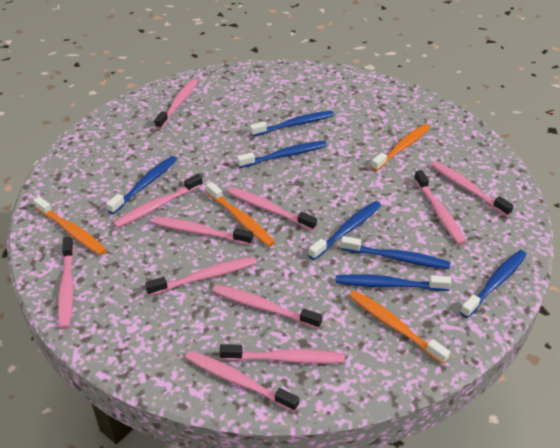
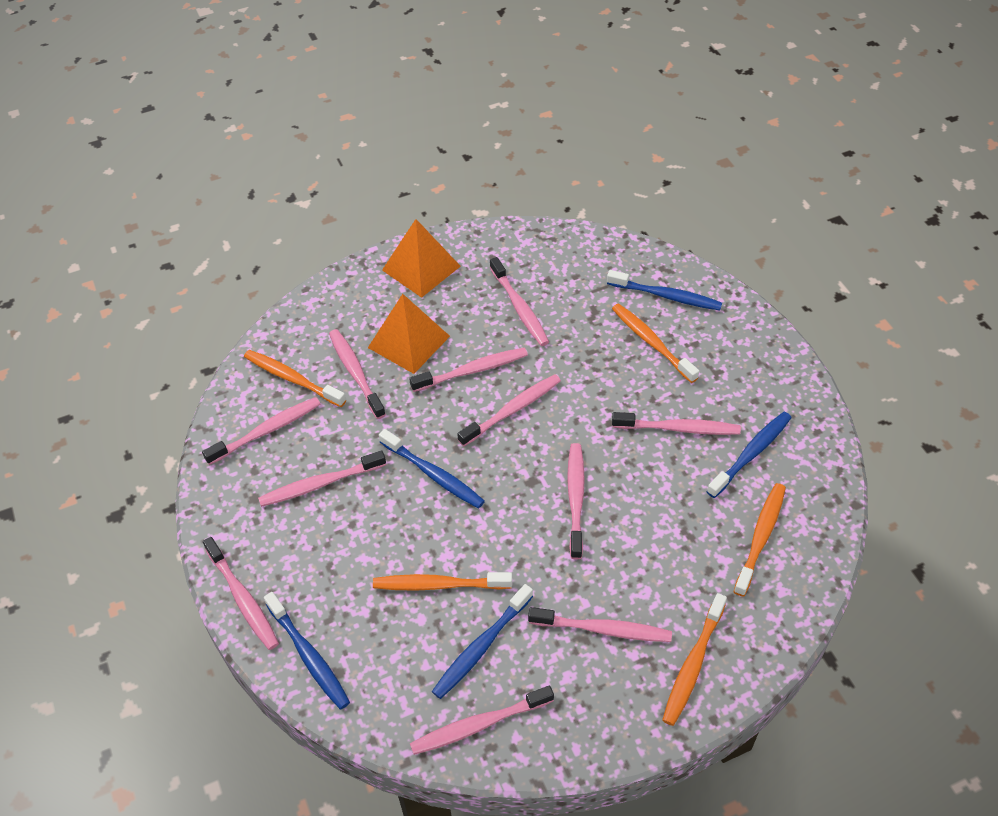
blue toothbrush: [106,156,177,214] [237,141,327,168] [250,110,334,137] [308,201,381,260] [335,274,451,291] [341,236,451,269] [460,250,527,318] = 7 -> [264,592,350,709] [379,429,485,509] [432,584,533,699] [607,270,722,310] [706,412,792,498] = 5
orange pyramid: none = 0 -> [368,294,450,374] [382,219,461,298] = 2
orange toothbrush: [33,196,107,255] [206,182,275,247] [349,291,450,364] [371,124,430,171] = 4 -> [244,350,346,407] [373,572,512,591] [612,303,699,383] [662,593,727,726] [734,483,786,597] = 5

